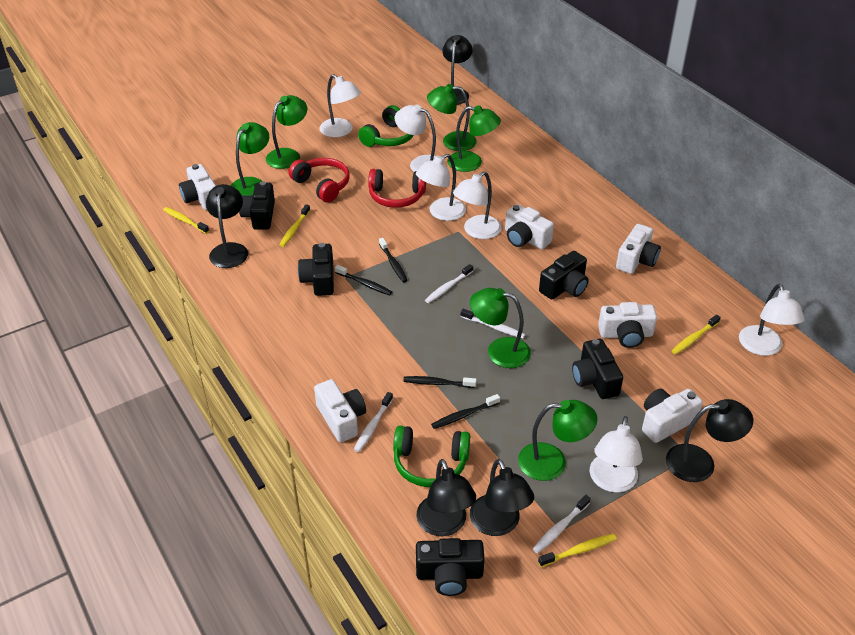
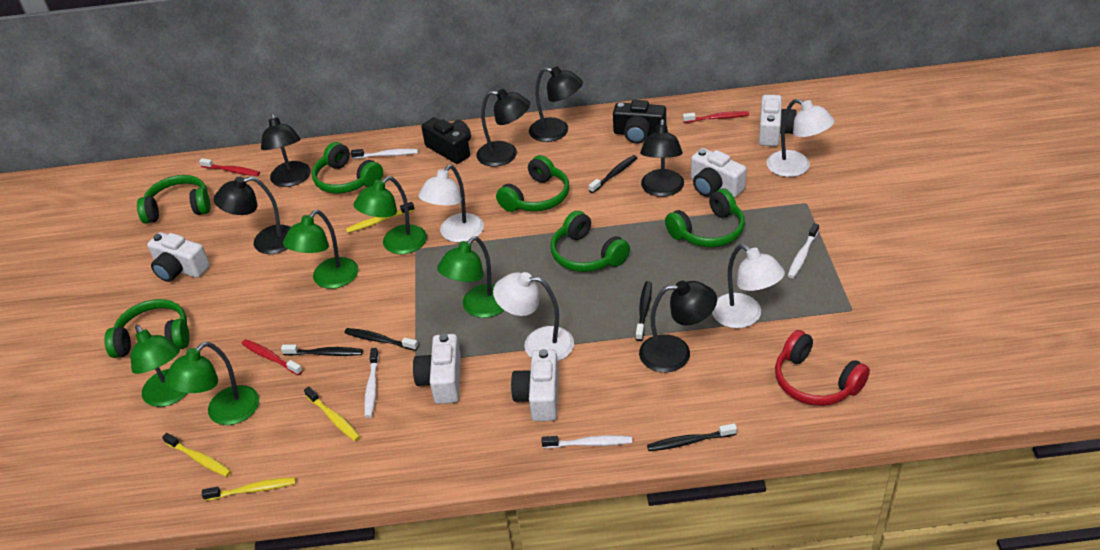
black camera: [239,181,275,230] [298,243,334,296] [416,538,485,596] [539,251,589,300] [572,339,623,399] = 5 -> [421,117,471,164] [613,100,666,144] = 2
black lamp: [206,184,248,268] [416,459,476,536] [442,35,473,105] [470,459,534,536] [666,399,753,482] = 5 -> [214,176,291,254] [261,113,311,187] [476,89,530,167] [529,66,583,142] [639,281,717,372] [640,119,684,197] = 6
black toothbrush: [335,265,392,296] [379,238,408,283] [403,376,477,388] [431,394,500,429] = 4 -> [281,345,363,356] [345,328,418,351] [589,155,637,193] [636,281,652,341] [647,423,737,451] = 5
green headphones: [358,105,414,147] [393,426,470,487] = 2 -> [104,299,189,358] [137,175,210,224] [312,142,383,194] [496,155,569,212] [550,211,630,272] [665,188,745,247] = 6
green lamp: [231,122,269,196] [266,95,307,169] [427,84,477,151] [447,105,501,172] [470,288,531,368] [518,400,597,481] = 6 -> [130,325,188,407] [165,342,259,425] [283,210,358,289] [353,176,427,254] [437,236,504,318] = 5
red headphones: [288,158,350,202] [368,169,426,208] = 2 -> [775,330,870,406] = 1
red toothbrush: none = 0 -> [199,158,260,176] [242,339,303,375] [683,111,749,123] = 3
white camera: [179,164,216,210] [314,379,366,442] [505,204,554,249] [598,302,657,348] [616,224,661,274] [642,388,703,443] = 6 -> [147,232,210,282] [413,334,461,404] [511,349,559,421] [691,148,747,198] [759,95,797,146] = 5
white lamp: [319,74,361,137] [395,104,445,172] [416,154,466,221] [453,171,502,239] [590,416,643,493] [739,284,805,356] = 6 -> [418,165,484,243] [493,272,574,361] [712,244,785,328] [766,99,835,177] = 4

